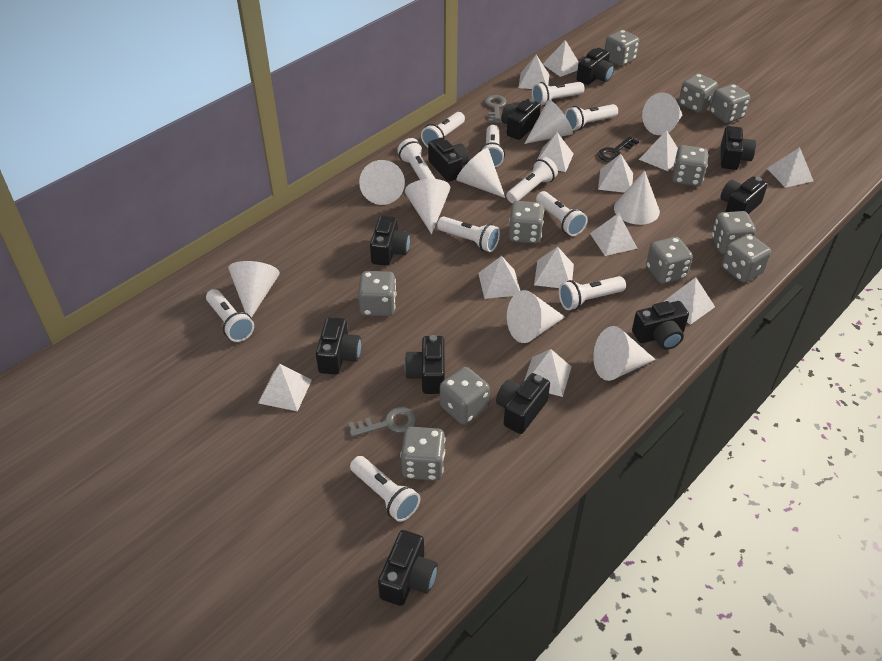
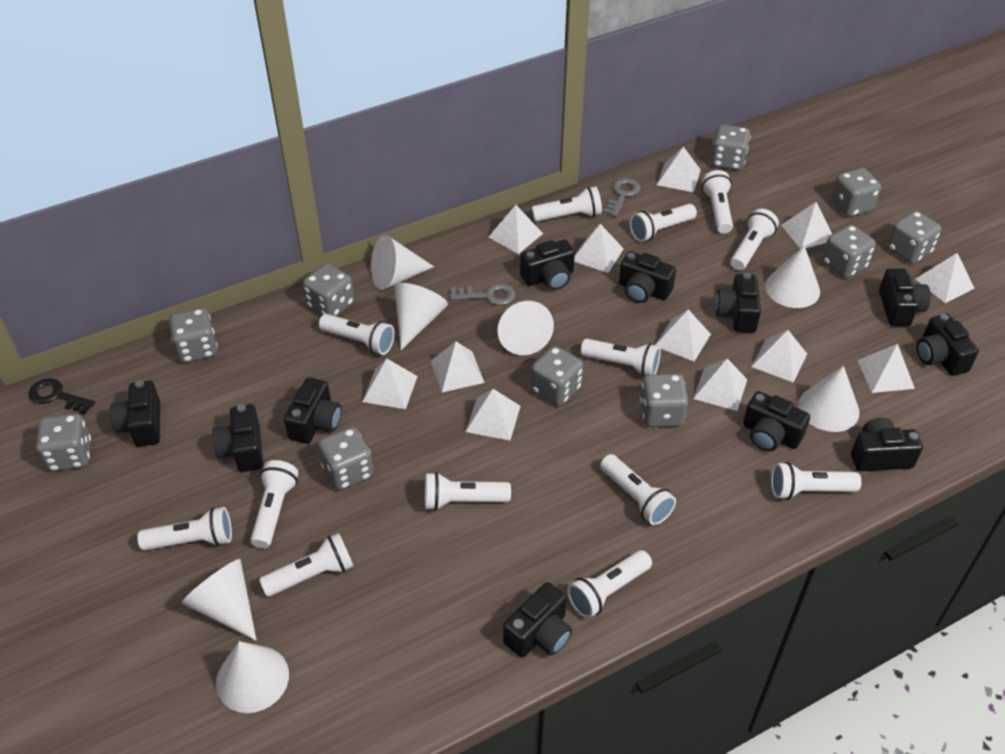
grey dice: [358,271,396,316] [400,427,445,481] [440,367,490,424] [509,201,544,244] [605,30,639,66] [646,237,693,284] [672,145,708,186] [679,73,718,113] [710,84,750,123] [712,211,756,254] [722,234,771,283] = 11 -> [36,413,91,471] [169,308,218,363] [303,263,354,316] [318,427,373,490] [531,346,583,406] [640,373,688,427] [711,124,751,170] [822,225,876,278] [831,168,881,217] [887,211,941,264] = 10
white cone: [228,261,280,318] [359,160,405,205] [405,179,450,234] [456,148,505,198] [507,290,565,343] [524,100,573,144] [593,326,656,381] [614,171,660,225] [642,92,682,135] = 9 -> [181,559,257,641] [216,641,289,713] [371,235,434,290] [395,283,448,350] [497,301,554,355] [765,245,820,308] [798,366,860,432] = 7
white flashlight: [206,289,254,342] [350,456,420,522] [397,138,435,180] [421,112,465,147] [437,217,500,252] [480,125,505,167] [506,157,558,203] [532,82,584,106] [536,191,588,236] [559,276,626,310] [565,104,618,131] = 11 -> [137,507,232,551] [250,460,299,548] [259,533,353,597] [319,314,395,355] [425,472,511,511] [532,186,602,222] [567,550,652,618] [581,339,661,377] [600,454,676,525] [630,204,697,242] [702,170,733,234] [730,208,779,270] [771,462,862,500] = 13

